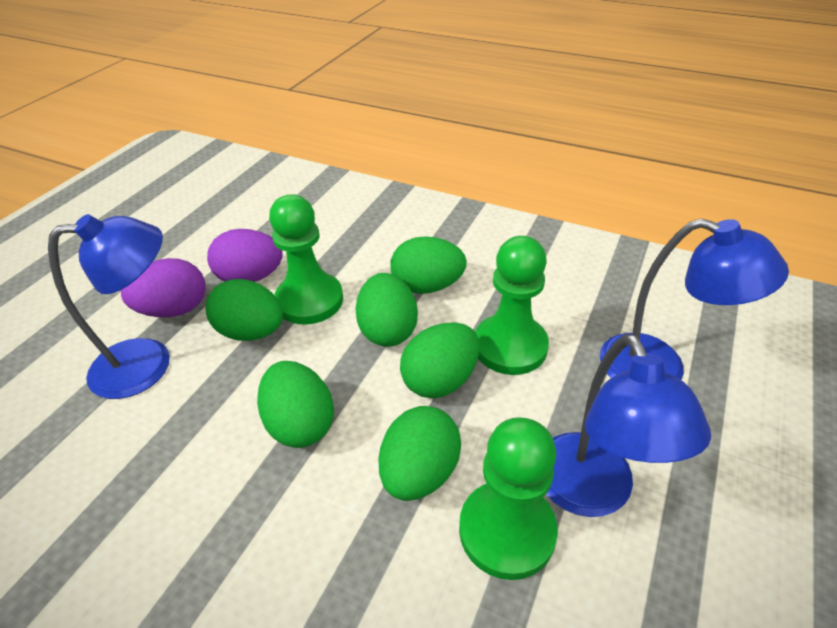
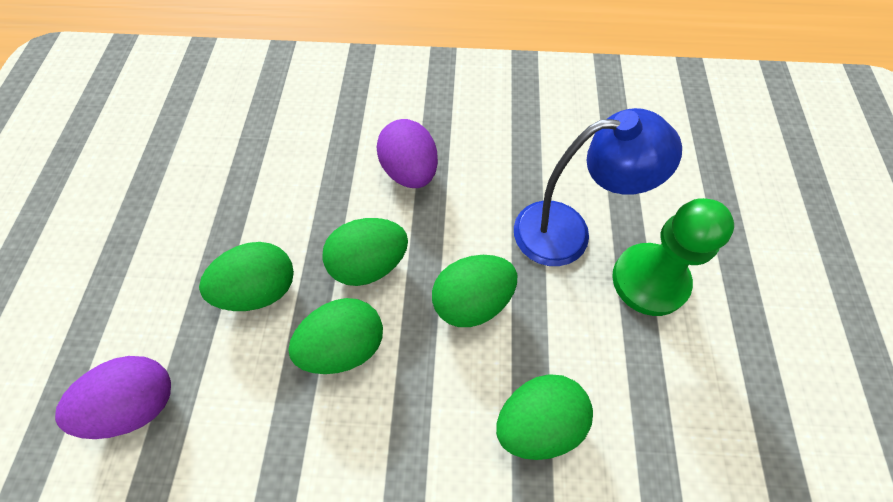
blue lamp: [48,214,170,399] [546,334,711,517] [600,218,789,380] = 3 -> [514,108,682,266] = 1
green egg: [206,279,283,341] [257,361,334,448] [355,273,418,347] [378,406,461,501] [390,236,467,294] [400,322,479,399] = 6 -> [199,242,294,311] [288,298,383,374] [322,218,408,286] [432,255,517,327] [496,375,593,460] = 5
green pawn: [269,194,343,325] [459,417,558,580] [475,236,549,375] = 3 -> [612,198,734,316] = 1

